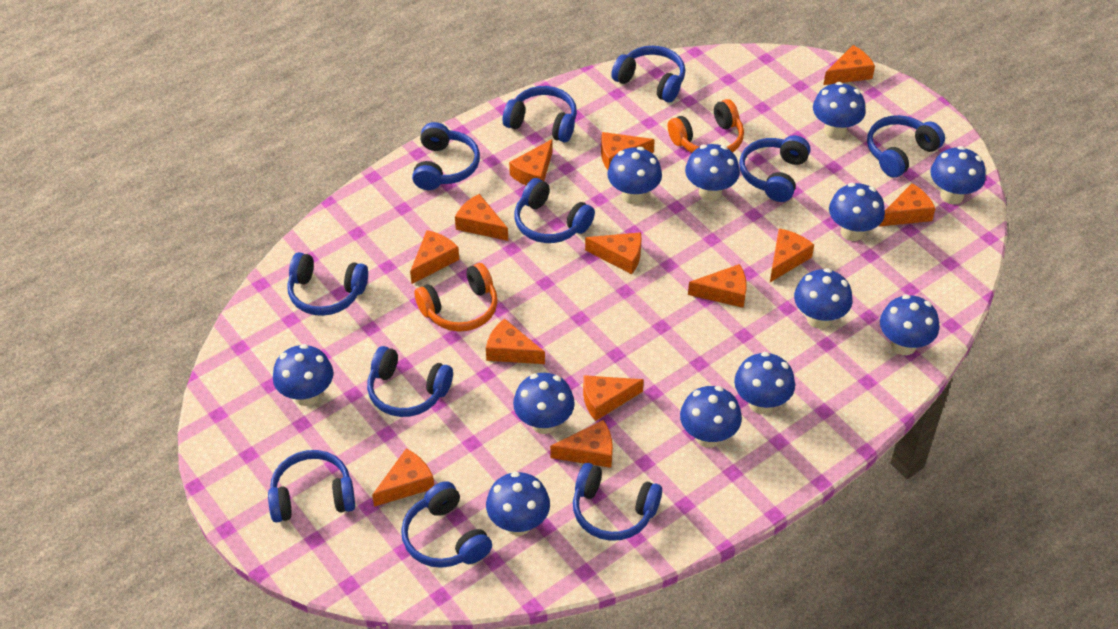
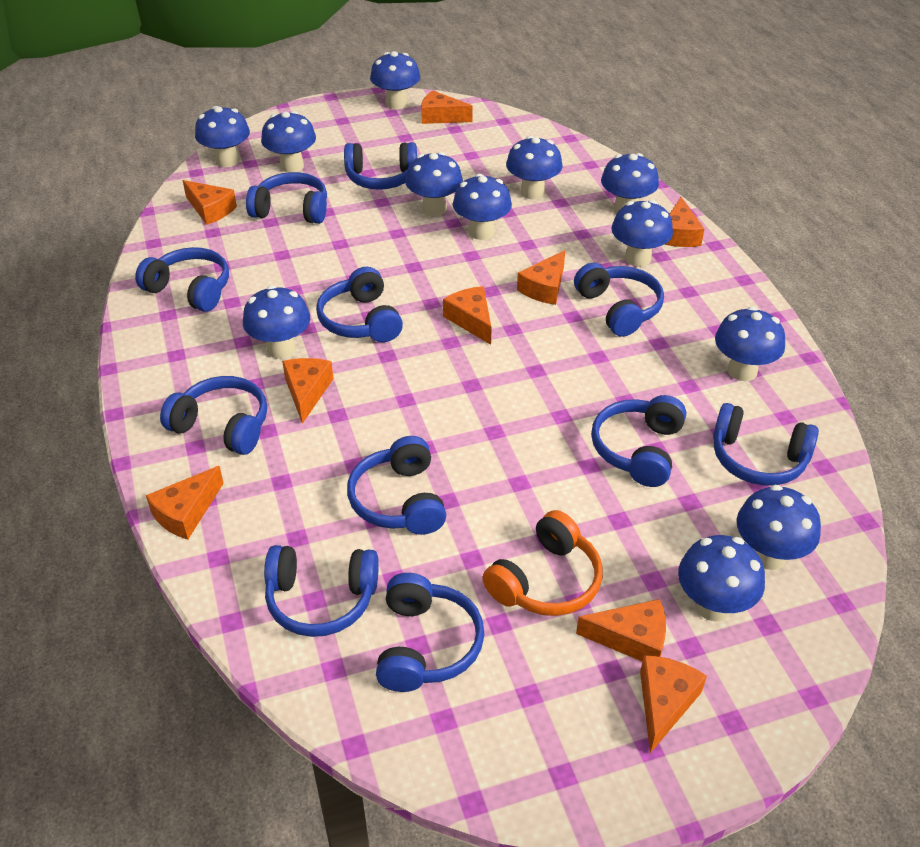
orange cheese: [372,449,434,507] [410,230,459,284] [455,194,508,241] [486,318,545,364] [509,139,553,185] [550,420,613,468] [583,375,644,421] [585,232,642,274] [601,132,655,170] [688,264,747,308] [770,229,814,282] [823,45,875,85] [879,183,936,227] = 13 -> [146,466,224,540] [183,180,237,225] [282,358,333,424] [421,90,473,124] [443,286,492,345] [517,250,565,305] [576,599,666,661] [640,655,707,753] [664,197,704,247] = 9
orange headphones: [414,263,498,332] [668,99,744,153] = 2 -> [482,510,603,616] = 1

